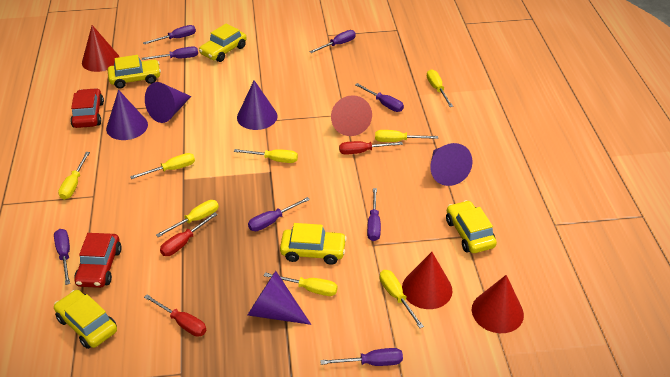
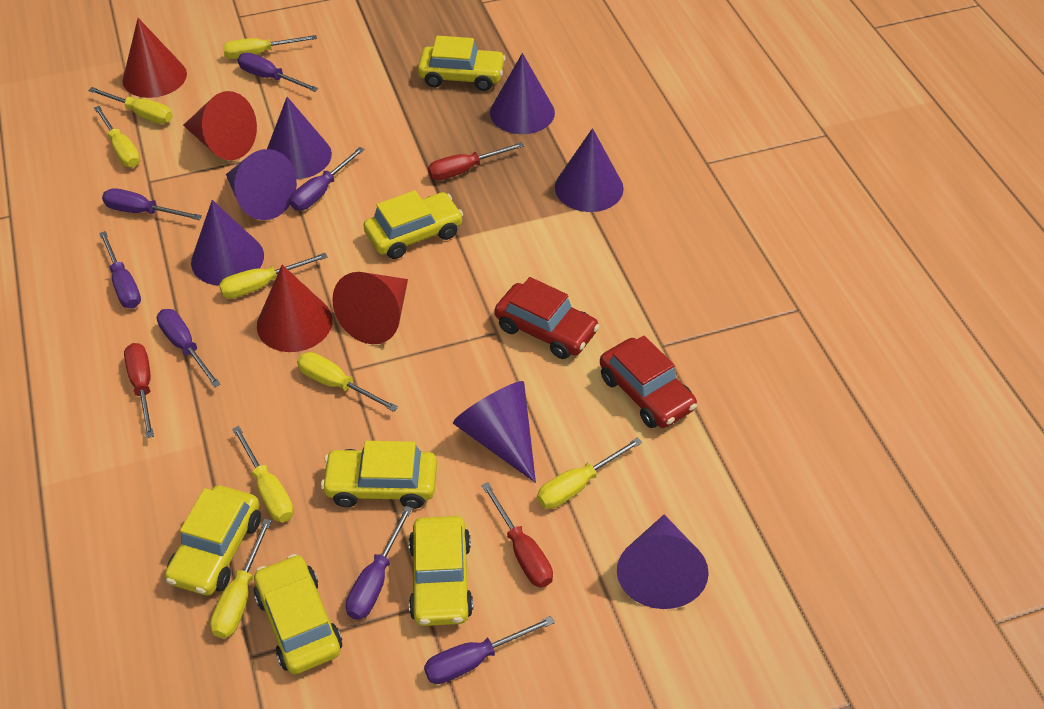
purple cone: [106,90,148,140] [145,82,191,123] [237,80,278,130] [247,271,311,325] [430,143,473,186] = 5 -> [191,200,264,286] [226,149,297,220] [267,97,332,179] [453,381,536,483] [490,53,555,134] [555,128,624,212] [617,515,709,609] = 7
purple screwdriver: [54,229,70,285] [142,46,198,60] [143,25,196,44] [248,197,310,231] [309,30,356,53] [320,348,403,366] [355,83,404,112] [367,188,381,241] = 8 -> [99,231,141,308] [102,188,202,220] [157,309,220,388] [238,53,318,92] [290,147,365,210] [346,506,413,620] [424,616,555,684] = 7
yellow car: [54,290,117,349] [108,55,161,89] [199,23,247,62] [280,223,347,265] [446,200,497,253] = 5 -> [165,485,261,595] [254,554,342,674] [321,441,437,509] [363,190,463,259] [409,516,473,626] [418,36,506,91] = 6

